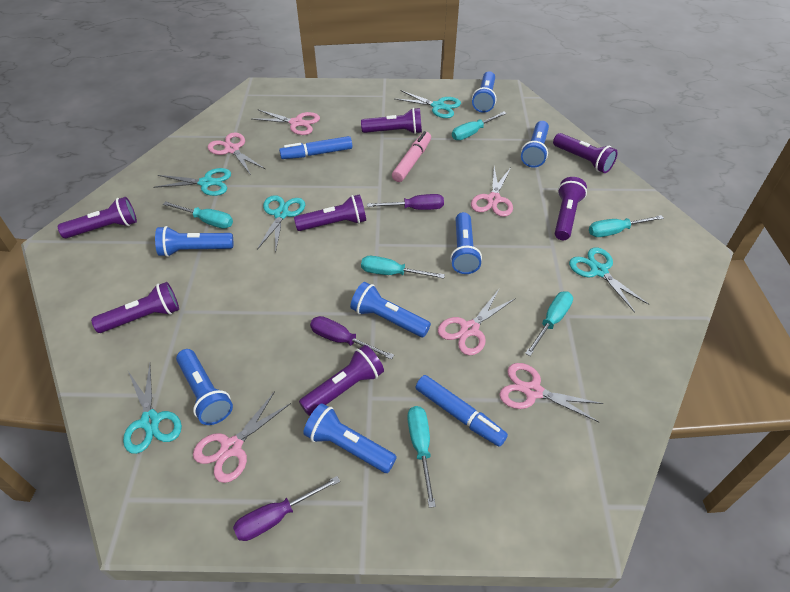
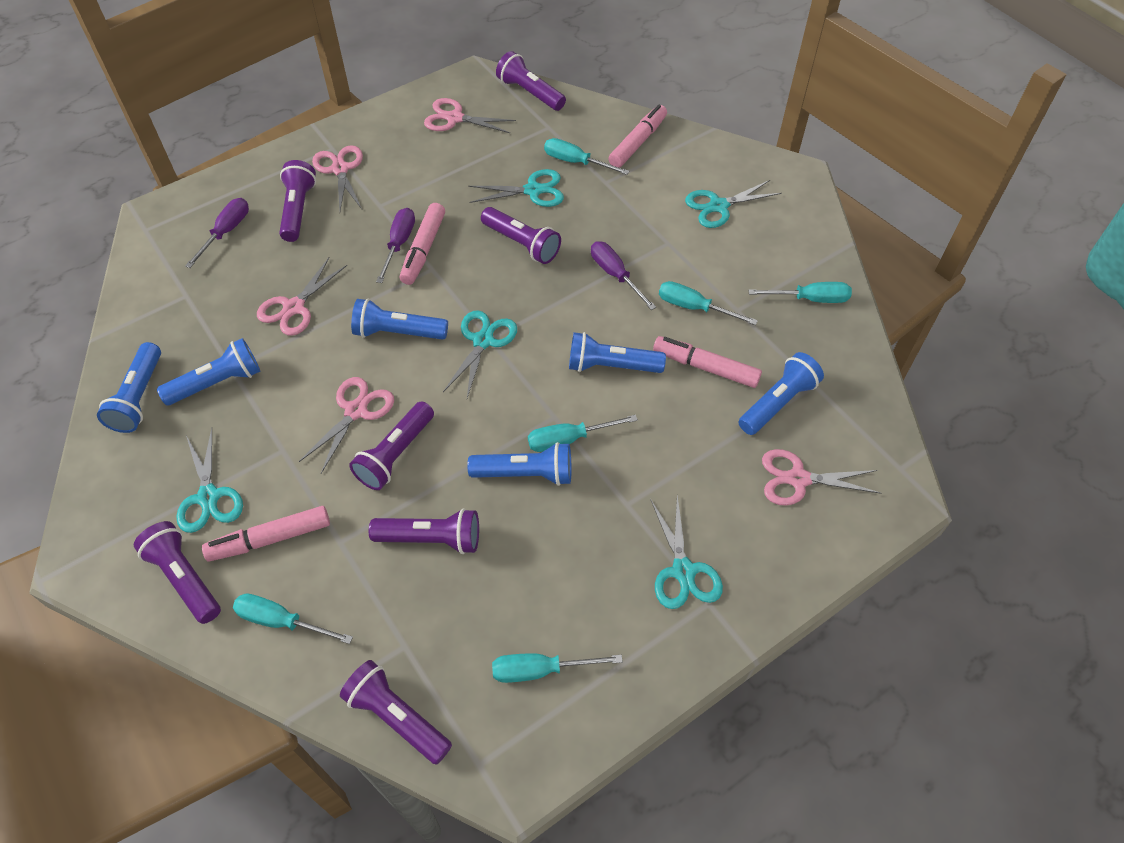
blue flashlight: [155,226,233,257] [176,349,233,425] [303,403,397,473] [350,282,431,337] [450,212,482,274] [472,71,496,113] [521,121,549,168] = 7 -> [97,342,161,433] [157,338,260,405] [351,299,448,340] [467,442,571,486] [569,332,666,373] [739,352,824,435] = 6
blue marker: [279,136,352,159] [416,375,508,447] = 2 -> none = 0
pink marker: [392,131,431,182] = 1 -> [202,506,330,562] [400,203,445,285] [608,105,667,168] [653,336,762,388] = 4
pink scissors: [193,391,291,483] [208,132,265,175] [252,109,320,135] [438,288,516,356] [471,167,513,217] [499,363,604,423] = 6 -> [257,257,347,336] [299,377,394,474] [312,145,363,211] [424,98,516,133] [762,449,881,505] = 5

